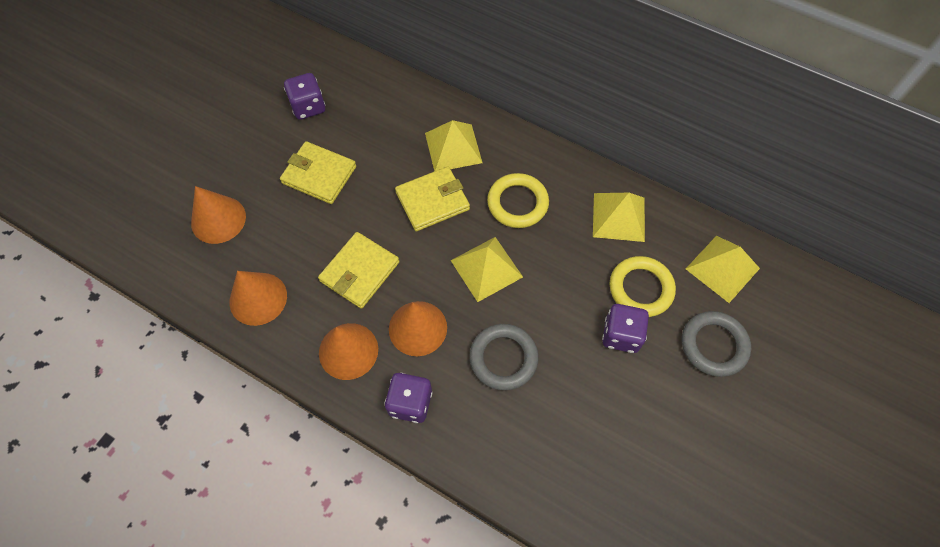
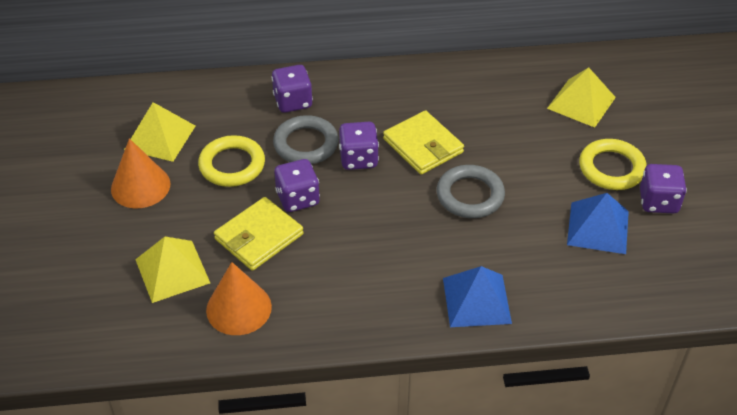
blue pyramid: none = 0 -> [443,266,512,327] [567,193,629,254] = 2
orange cone: [191,186,246,244] [229,271,287,326] [319,323,378,380] [389,301,447,356] = 4 -> [111,138,170,208] [206,262,272,335] = 2
purple dice: [284,73,325,120] [385,373,432,423] [602,304,649,353] = 3 -> [271,65,313,113] [274,159,320,212] [339,122,379,170] [640,164,687,214] = 4
yellow pyramid: [425,120,483,171] [450,237,523,302] [593,193,645,242] [686,236,760,303] = 4 -> [124,102,195,162] [135,237,210,303] [547,67,616,128] = 3
yellow wallet: [280,141,356,204] [318,232,399,309] [395,166,470,231] = 3 -> [214,197,303,271] [383,110,464,175] = 2

